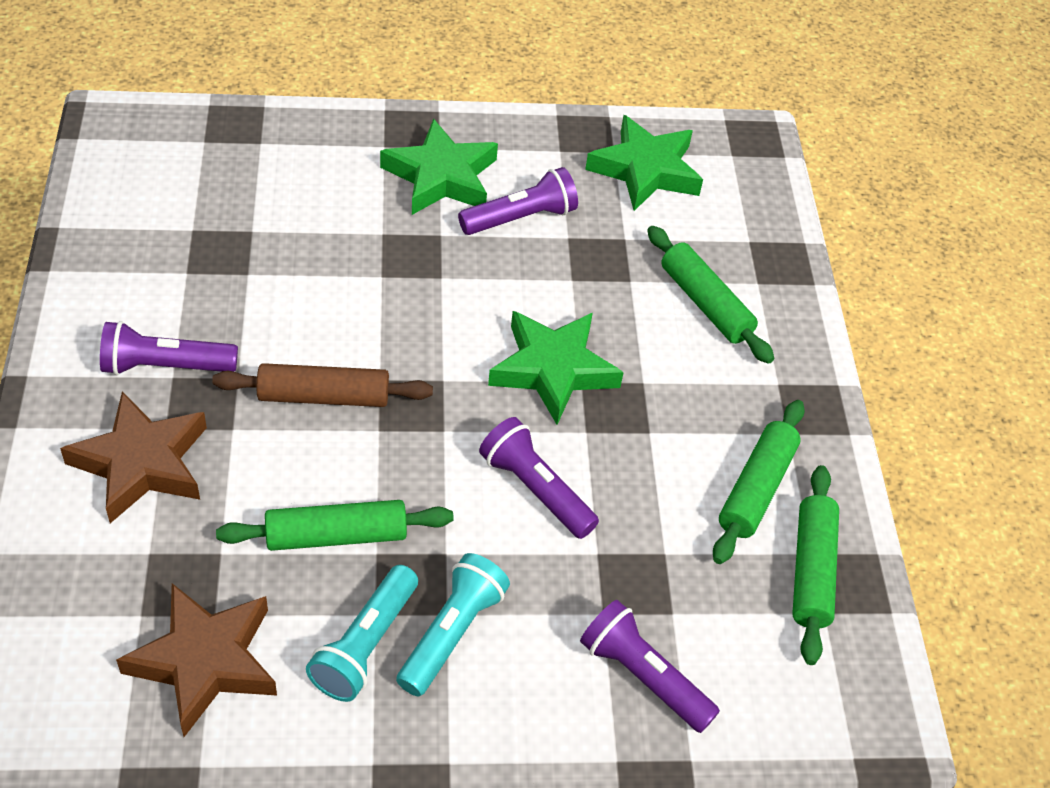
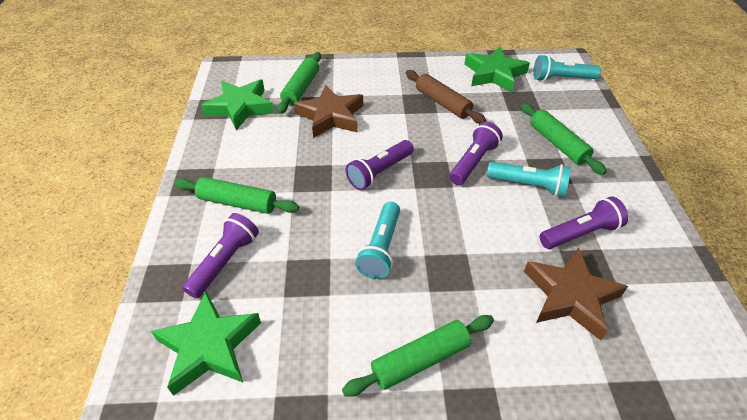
turquoise flashlight: [306,565,418,702] [396,553,510,696] = 2 -> [355,202,400,279] [487,162,571,197] [533,55,601,81] = 3

